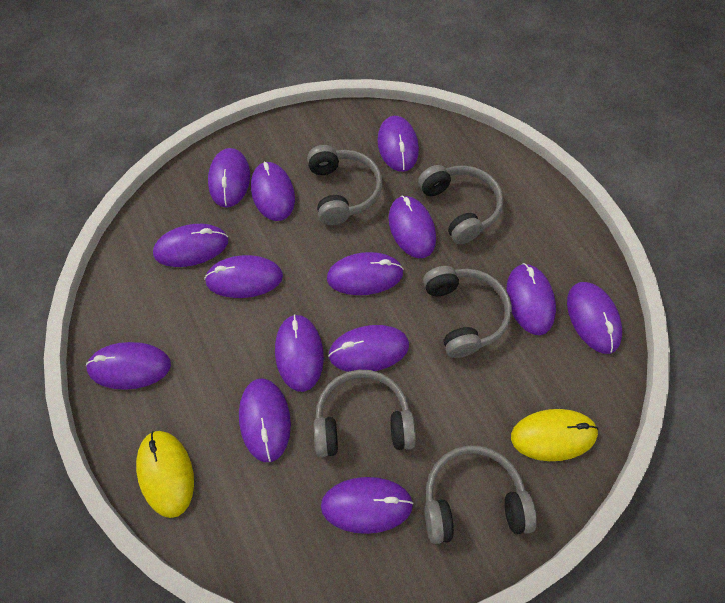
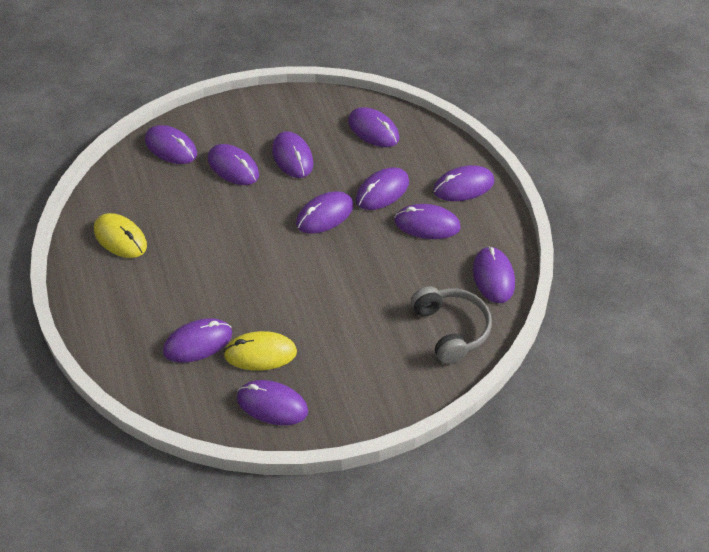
grey headphones: [307,145,383,225] [314,370,416,457] [418,165,504,245] [423,266,512,358] [425,446,537,544] = 5 -> [411,286,492,364] = 1
purple mouse: [86,342,171,390] [153,224,228,267] [204,255,283,298] [208,148,250,207] [239,379,291,462] [251,161,295,221] [275,314,324,392] [321,477,414,534] [327,252,404,295] [328,325,409,372] [377,116,419,172] [388,196,436,258] [507,263,556,335] [567,282,622,354] = 14 -> [145,125,197,164] [163,318,232,363] [208,144,259,185] [237,380,308,425] [272,131,314,178] [296,191,354,234] [348,107,400,147] [356,167,409,210] [395,204,461,239] [433,165,495,201] [473,246,515,303] = 11

